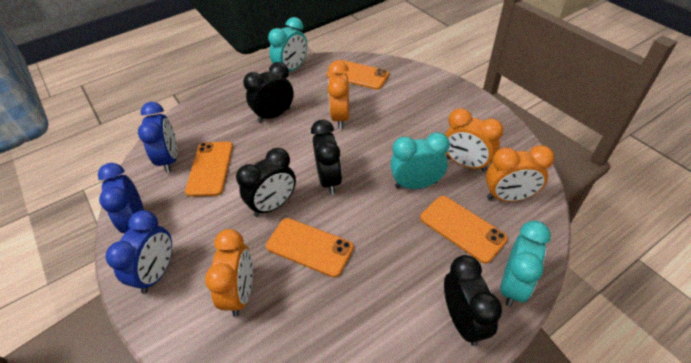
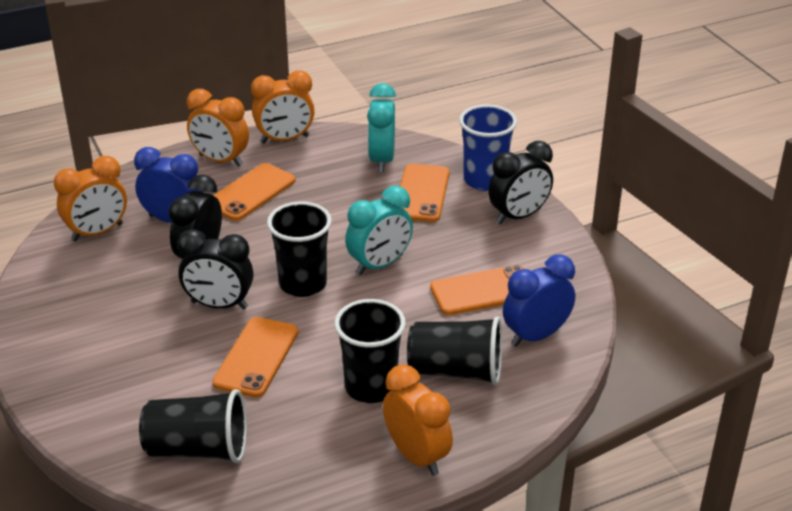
black clock: [236,148,296,217] [243,62,294,122] [311,120,342,194] [444,255,502,346] = 4 -> [168,175,222,259] [177,229,253,310] [488,141,553,224] = 3
black cup: none = 0 -> [139,389,247,463] [267,202,332,297] [334,299,406,403] [407,316,502,385] = 4
blue clock: [98,163,144,233] [105,210,172,294] [138,102,177,173] = 3 -> [134,147,203,223] [503,254,575,347] = 2
blue cup: none = 0 -> [459,104,517,191] = 1
turquoise clock: [268,17,307,71] [390,132,450,189] [500,221,551,307] = 3 -> [345,186,413,275] [367,83,396,172] = 2

